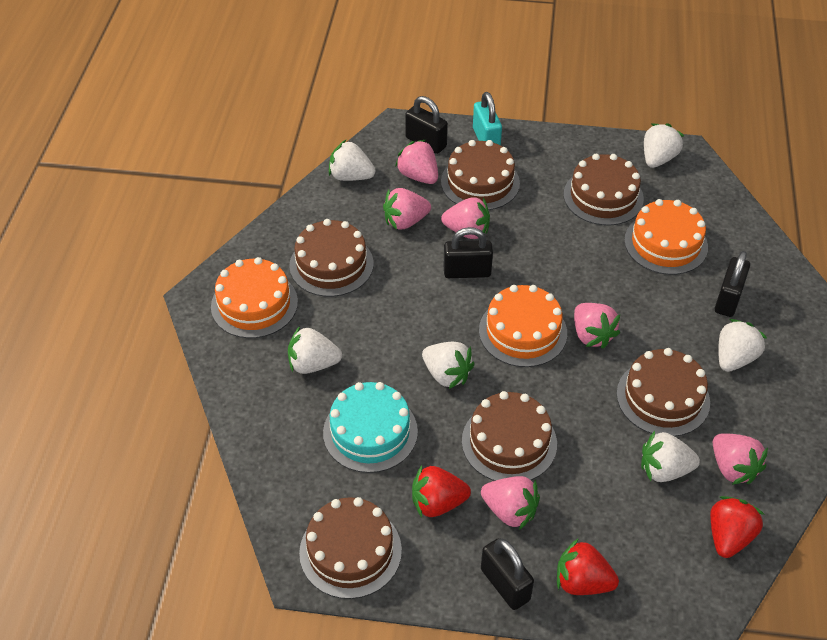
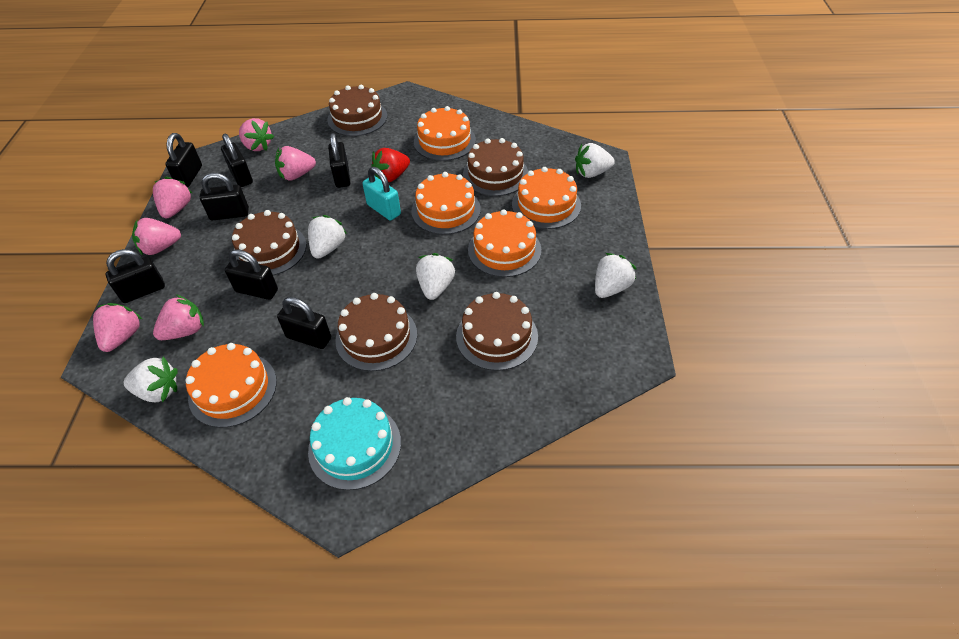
black padlock: [405,96,448,154] [444,227,493,278] [481,538,534,610] [715,251,750,317] = 4 -> [106,249,165,303] [165,133,202,187] [200,173,249,220] [221,134,253,187] [225,249,278,300] [277,297,331,349] [328,133,350,188] = 7
brown cake: [289,219,374,297] [299,497,402,599] [441,140,520,210] [462,391,557,481] [563,154,644,226] [617,348,710,436] = 6 -> [232,210,306,275] [327,85,387,136] [335,293,417,371] [456,292,538,371] [463,138,528,196] = 5
orange cake: [211,257,298,338] [479,285,567,367] [624,199,708,275] = 3 -> [185,343,277,428] [412,172,481,235] [414,106,476,161] [468,209,541,277] [512,167,581,229] = 5
red strawberry: [412,465,471,518] [557,538,619,595] [710,496,765,558] = 3 -> [371,148,410,182] = 1
white strawberry: [288,326,342,374] [329,140,376,181] [422,342,475,389] [641,431,700,482] [644,123,684,168] [718,319,767,372] = 6 -> [124,357,178,402] [308,215,347,259] [416,253,455,300] [575,143,615,178] [595,253,637,298] = 5

